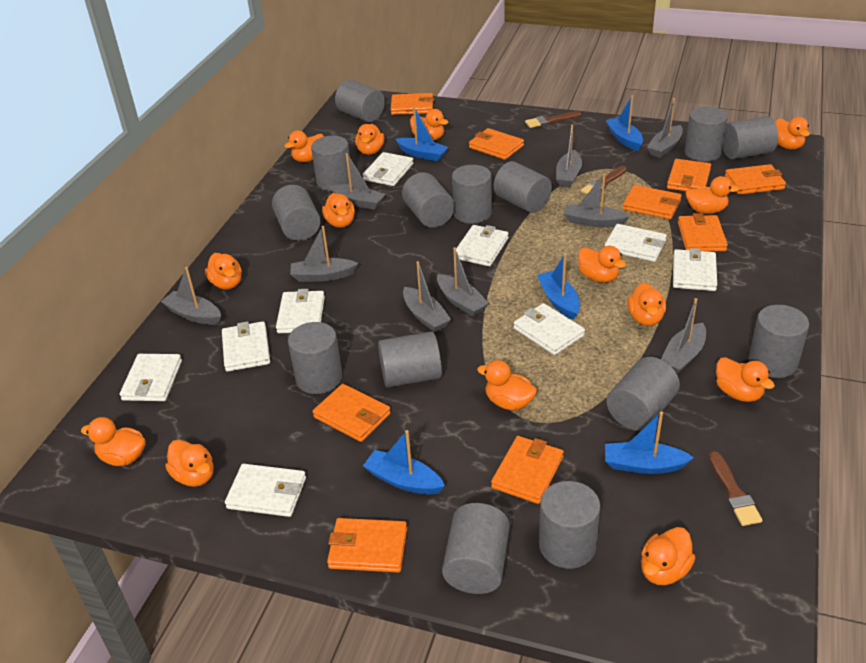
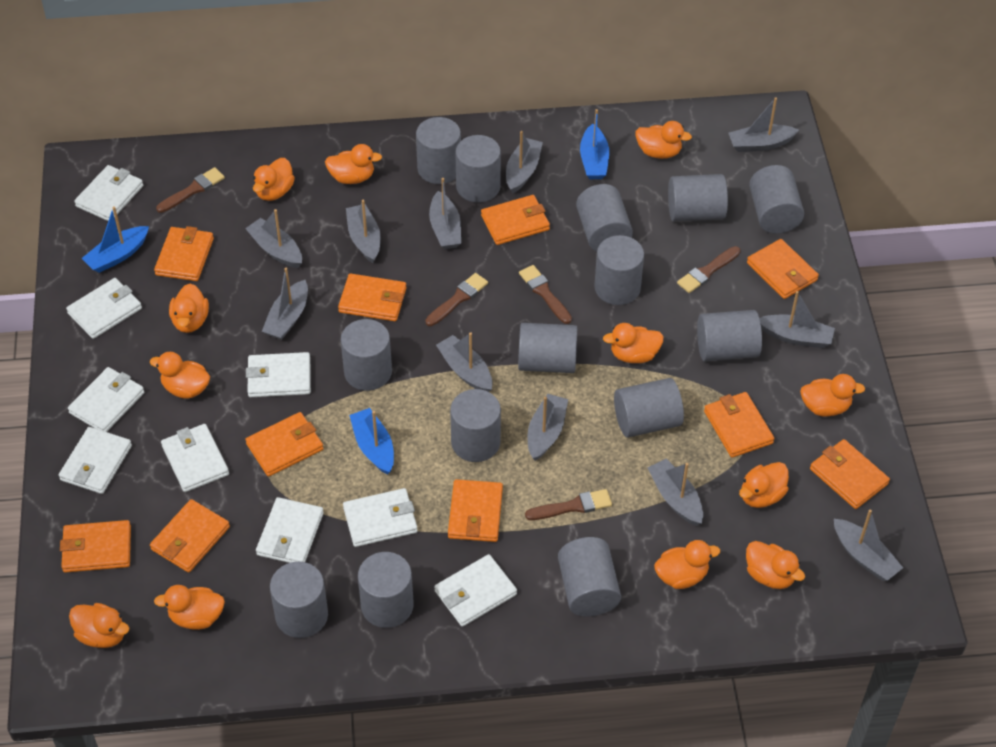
blue boat: [363,430,445,495] [396,107,448,161] [537,254,580,320] [605,411,694,474] [606,95,643,151] = 5 -> [82,206,149,273] [349,408,394,475] [580,109,609,179] = 3
brown brush: [525,111,581,128] [581,166,627,194] [709,451,763,526] = 3 -> [156,167,225,213] [425,273,488,326] [519,265,572,324] [525,489,612,520] [677,246,740,293] = 5
grey boat: [161,267,221,325] [290,226,358,282] [329,153,385,210] [403,261,452,332] [437,247,489,316] [556,125,582,187] [564,173,630,227] [647,98,683,158] [661,298,706,374] = 9 -> [245,209,302,268] [262,268,308,340] [346,200,381,263] [429,178,461,249] [436,332,493,392] [506,131,543,193] [528,394,568,461] [647,459,703,526] [729,97,799,152] [759,291,835,348] [834,509,903,581] = 11
orange duck: [81,417,145,466] [165,440,214,487] [205,253,242,289] [285,130,324,162] [322,193,355,228] [355,124,384,155] [410,109,448,140] [477,360,537,410] [578,246,626,283] [627,283,666,326] [641,527,695,585] [685,176,739,214] [716,357,775,402] [775,117,810,149] = 14 -> [69,603,130,648] [150,352,210,399] [154,585,225,630] [169,283,209,333] [253,158,295,201] [325,144,382,184] [603,323,664,363] [636,121,692,159] [654,540,720,589] [739,462,789,508] [746,541,805,589] [800,374,865,417] = 12
orange wallet: [313,384,391,442] [327,518,407,573] [391,93,434,115] [469,128,524,160] [491,436,564,504] [623,185,681,219] [667,159,711,191] [678,213,728,252] [725,164,786,195] = 9 -> [60,520,131,573] [150,499,230,573] [154,226,214,281] [245,412,324,477] [338,273,406,321] [448,479,503,542] [481,195,550,245] [704,392,774,458] [747,239,819,299] [810,439,890,509] = 10

